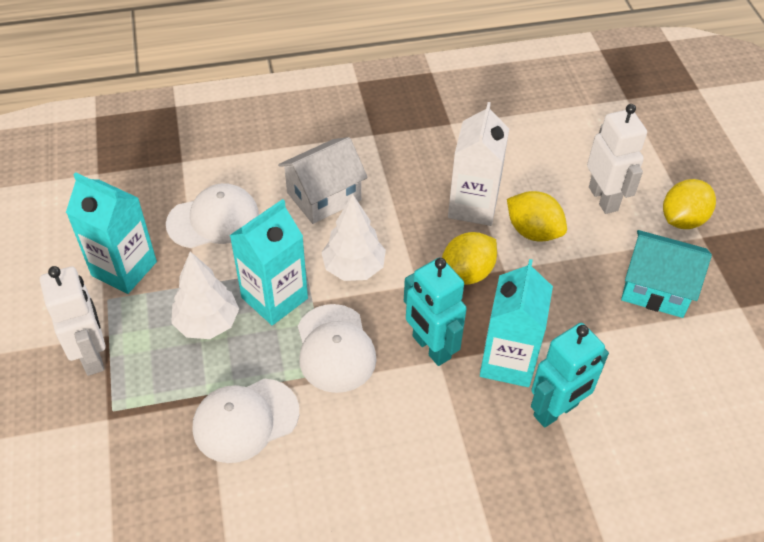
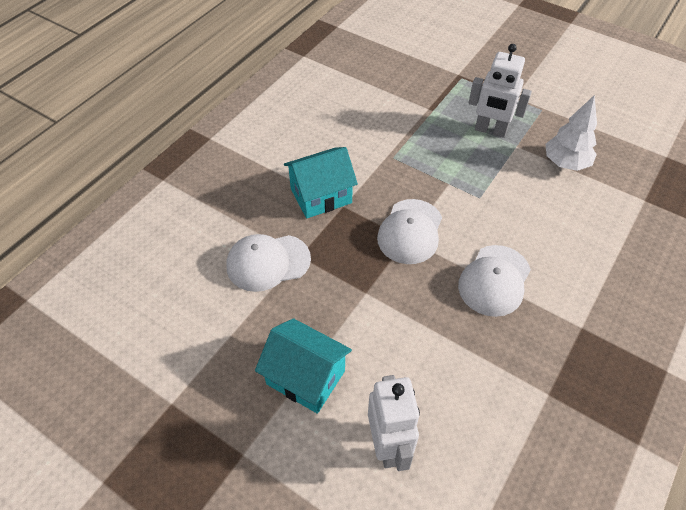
turquoise carton: [66,172,157,294] [230,199,308,325] [480,259,553,387] = 3 -> none = 0
turquoise house: [621,230,712,318] = 1 -> [255,318,352,414] [284,147,358,218] = 2
turquoise robot: [404,257,467,366] [531,323,609,428] = 2 -> none = 0
white carton: [448,102,509,226] = 1 -> none = 0
white house: [278,137,368,224] = 1 -> none = 0
white tree: [171,252,239,339] [321,194,386,281] = 2 -> [546,95,597,171] = 1
yellow lemon: [442,232,497,285] [507,191,567,242] [663,179,716,229] = 3 -> none = 0

